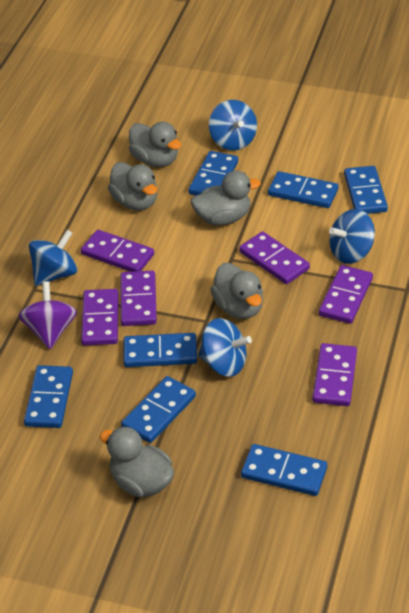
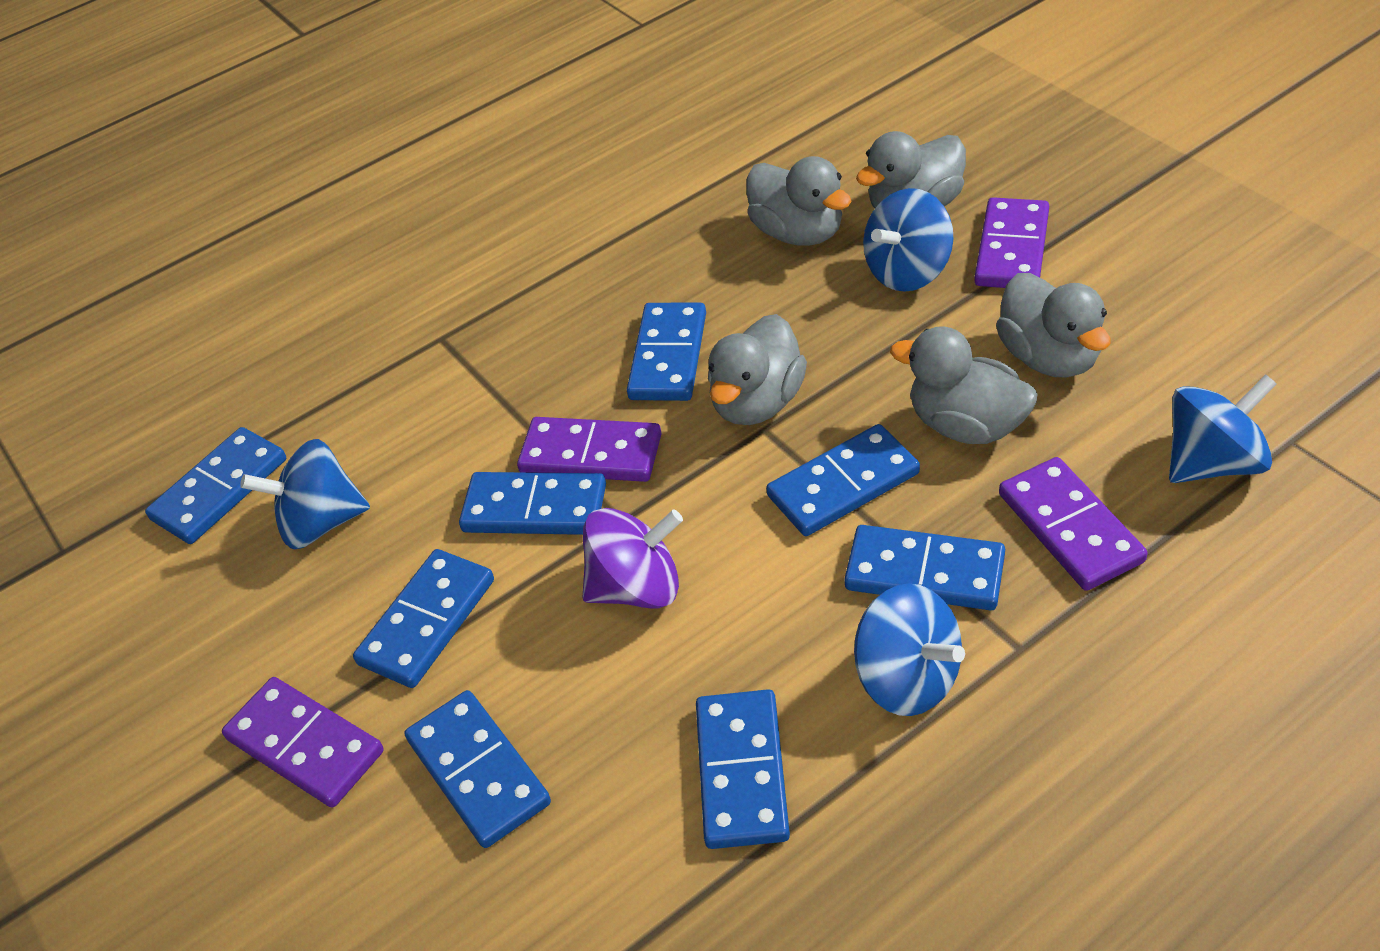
blue domino: [24,365,73,428] [121,376,196,443] [124,333,197,367] [189,151,238,196] [241,444,327,496] [268,171,338,208] [344,166,388,214] = 7 -> [145,427,286,544] [353,549,494,688] [404,690,551,848] [459,472,606,535] [627,303,706,401] [696,689,790,849] [766,424,920,536] [844,525,1005,610] = 8
purple domino: [81,230,154,272] [81,289,119,346] [121,271,157,326] [239,231,310,284] [312,343,357,406] [319,265,373,324] = 6 -> [222,677,384,808] [517,417,661,482] [974,197,1049,288] [999,457,1148,591] = 4

